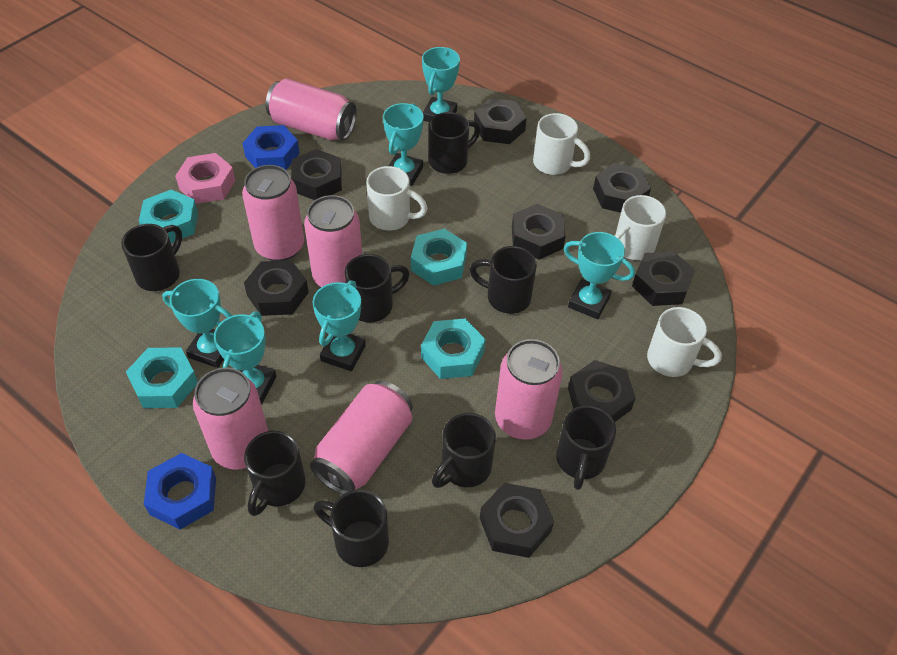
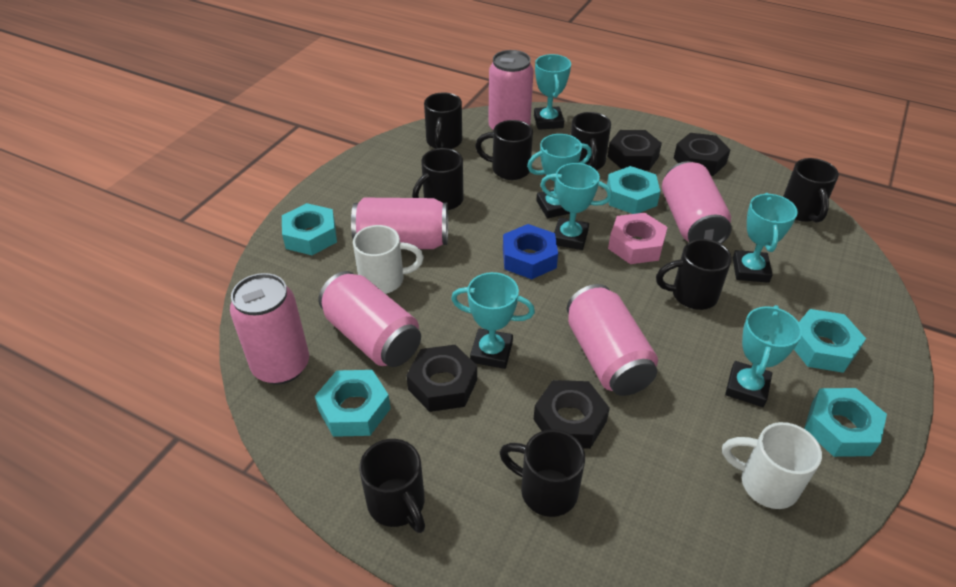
black nut: [244,260,309,316] [291,149,342,200] [474,98,527,144] [480,483,554,558] [512,204,566,259] [568,360,636,422] [593,163,651,213] [632,251,695,306] = 8 -> [406,345,477,412] [534,380,610,449] [607,130,662,171] [674,133,730,176] = 4
blue nut: [144,453,216,529] [242,125,300,170] = 2 -> [503,224,558,279] = 1
turquoise nut: [126,347,198,408] [139,190,198,243] [411,229,467,286] [421,318,485,379] = 4 -> [282,203,337,255] [315,370,391,437] [607,166,660,214] [794,309,866,373] [804,388,887,457] = 5
white mug: [367,166,428,231] [533,113,590,175] [615,195,666,260] [647,307,722,377] = 4 -> [353,225,424,294] [722,422,822,509] = 2

